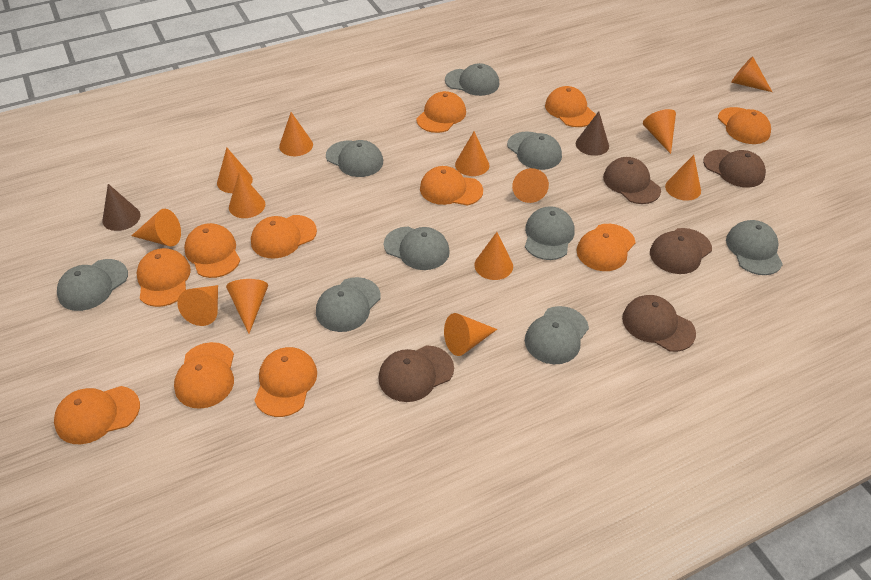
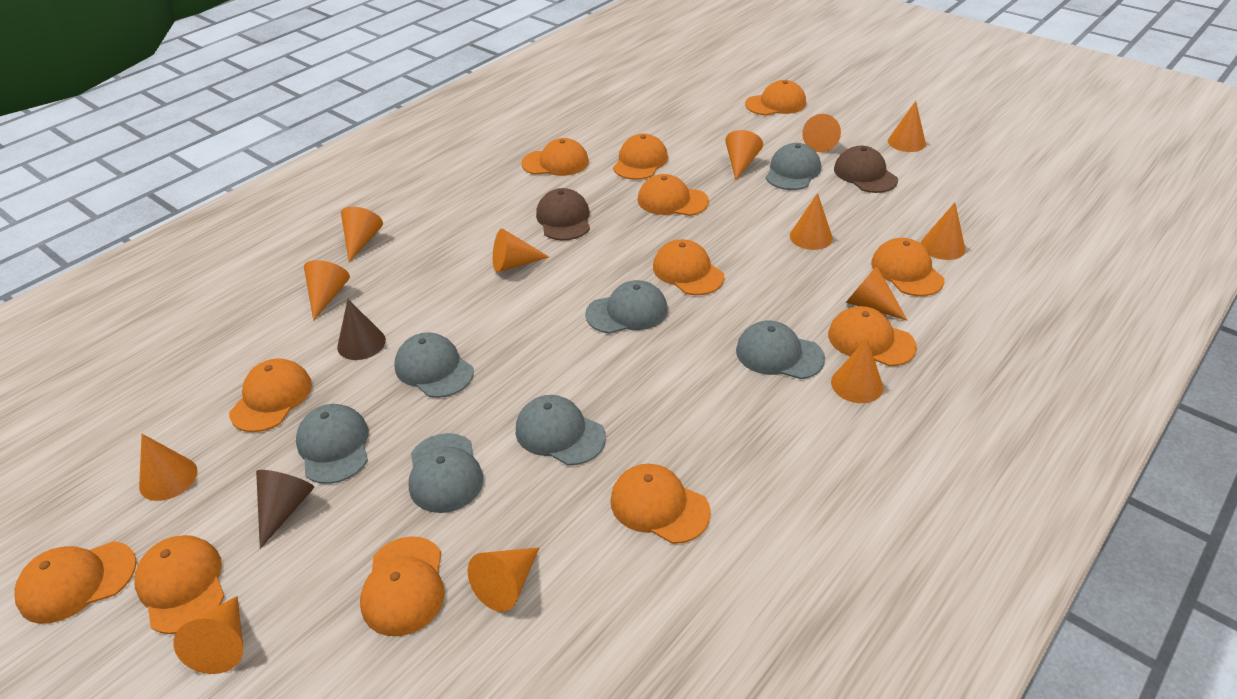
brown cap: [378,345,454,402] [603,157,661,204] [622,295,696,352] [650,228,712,274] [703,150,766,188] = 5 -> [536,188,590,240] [834,146,898,193] = 2
grey cap: [57,259,128,311] [316,277,381,332] [326,140,383,177] [384,227,450,270] [445,63,499,96] [507,132,562,170] [525,206,575,260] [525,306,589,364] [726,220,783,275] = 9 -> [296,404,369,484] [394,332,474,398] [409,433,483,513] [516,395,606,465] [585,280,668,334] [736,321,825,379] [766,143,821,190] = 7
orange cap: [54,386,140,444] [137,248,191,307] [174,342,234,409] [184,223,240,278] [251,215,317,258] [254,347,317,417] [416,91,466,133] [420,166,483,206] [545,86,596,127] [576,224,636,271] [718,107,771,144] = 11 -> [15,541,137,624] [135,535,225,634] [229,358,312,432] [360,536,445,636] [521,138,589,176] [610,464,711,544] [613,134,668,180] [638,174,709,216] [653,239,725,295] [745,80,806,116] [828,306,917,366] [871,238,944,296] = 12

